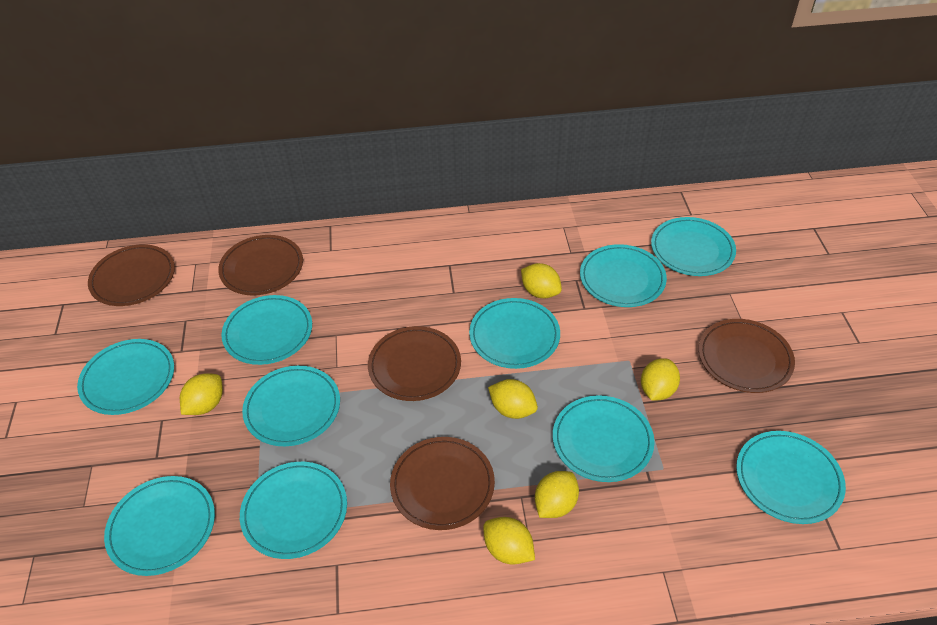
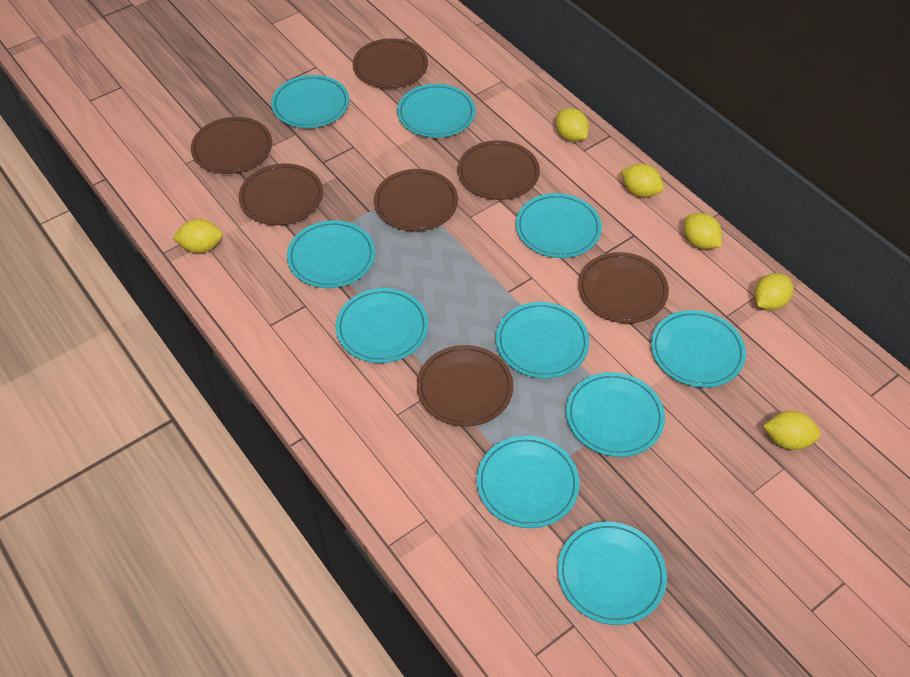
brown plate: [88,244,175,306] [218,235,303,295] [368,326,461,401] [390,437,495,530] [699,319,795,393] = 5 -> [191,117,272,174] [239,163,323,225] [353,38,428,88] [374,169,458,231] [417,345,513,427] [458,140,540,200] [578,252,669,323] = 7

